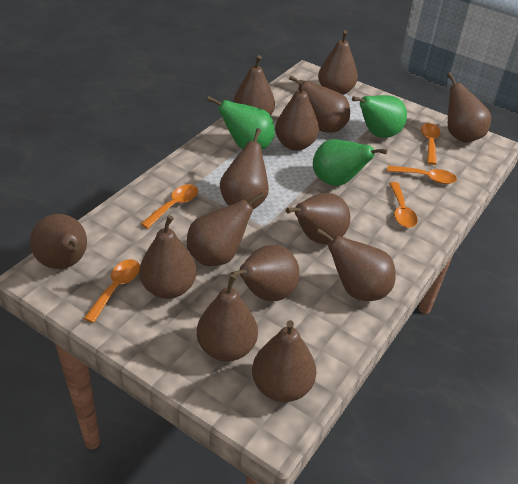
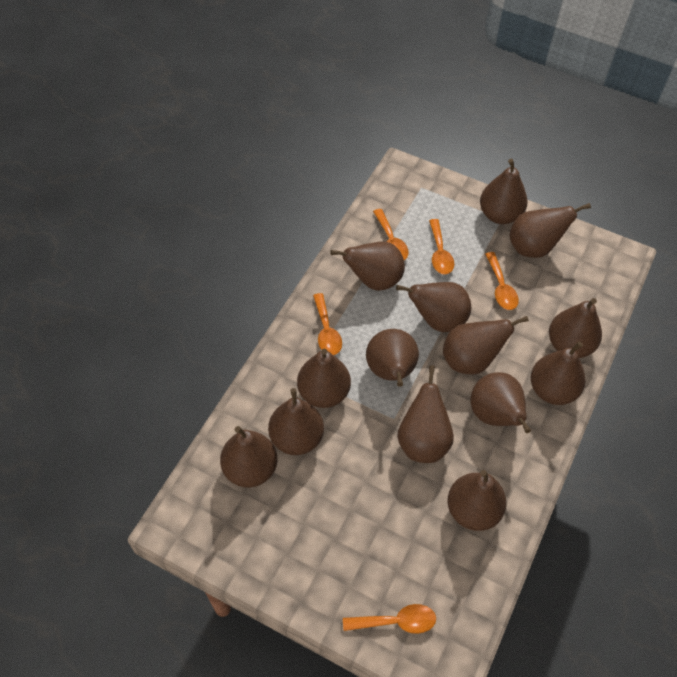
green pear: [207,96,275,150] [313,139,387,186] [352,95,407,138] = 3 -> none = 0

